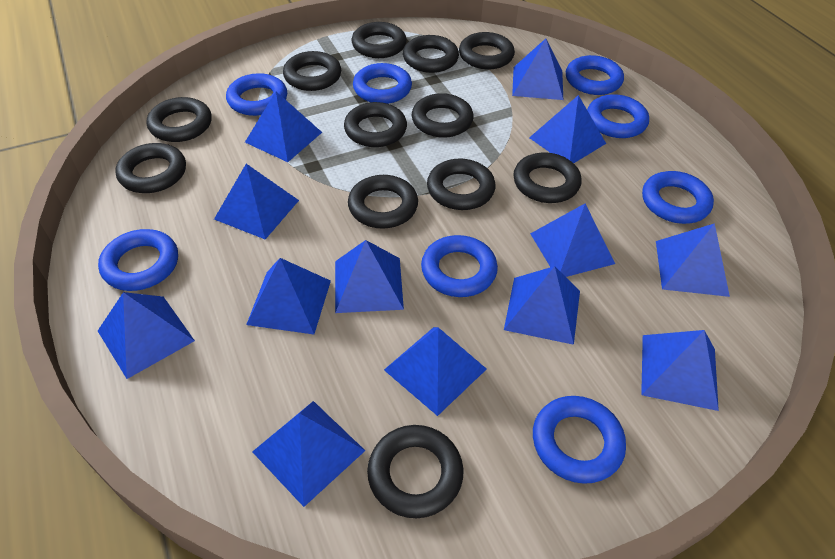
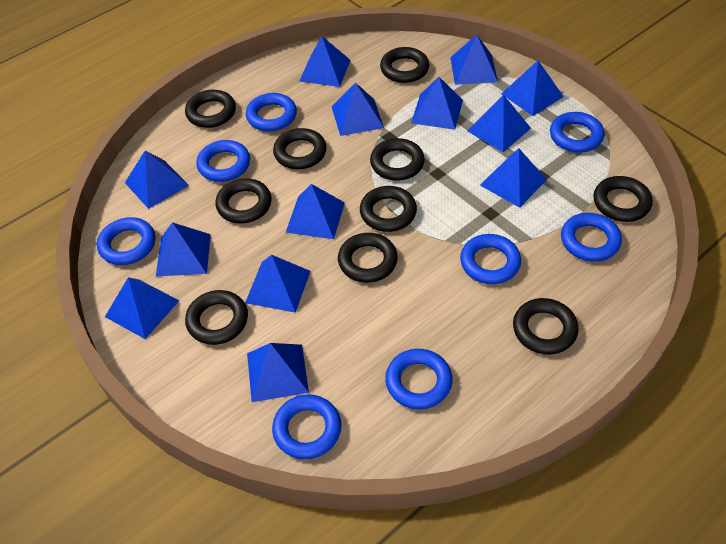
black ring: [115,143,186,193] [147,97,212,142] [283,51,341,91] [344,102,407,147] [348,175,418,229] [352,22,407,58] [367,425,464,518] [403,35,459,73] [412,93,474,138] [427,158,496,210] [459,32,515,69] [513,152,581,203] = 12 -> [185,90,236,128] [185,290,248,345] [215,178,272,223] [273,128,327,169] [338,233,398,283] [360,186,417,232] [370,138,425,181] [380,47,429,83] [513,298,579,355] [594,176,653,222] = 10

